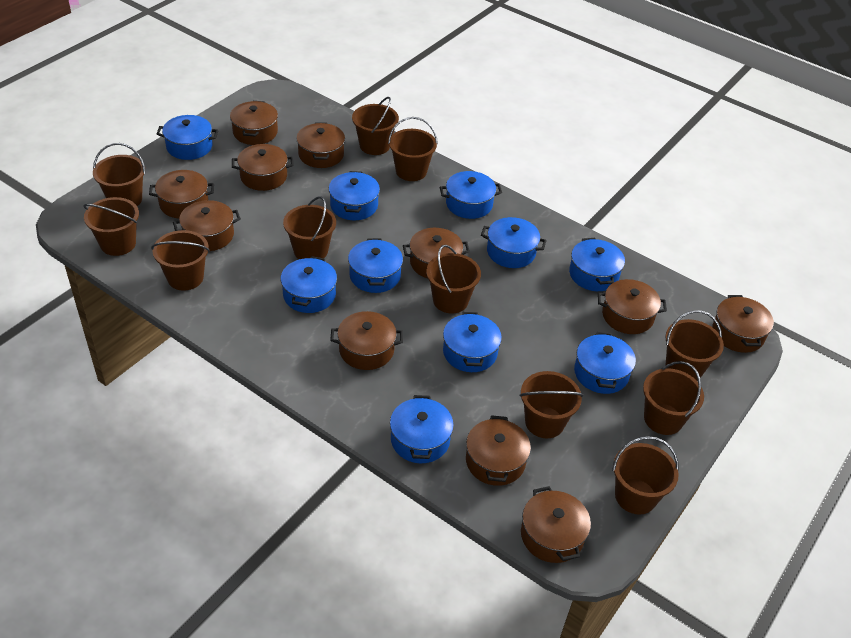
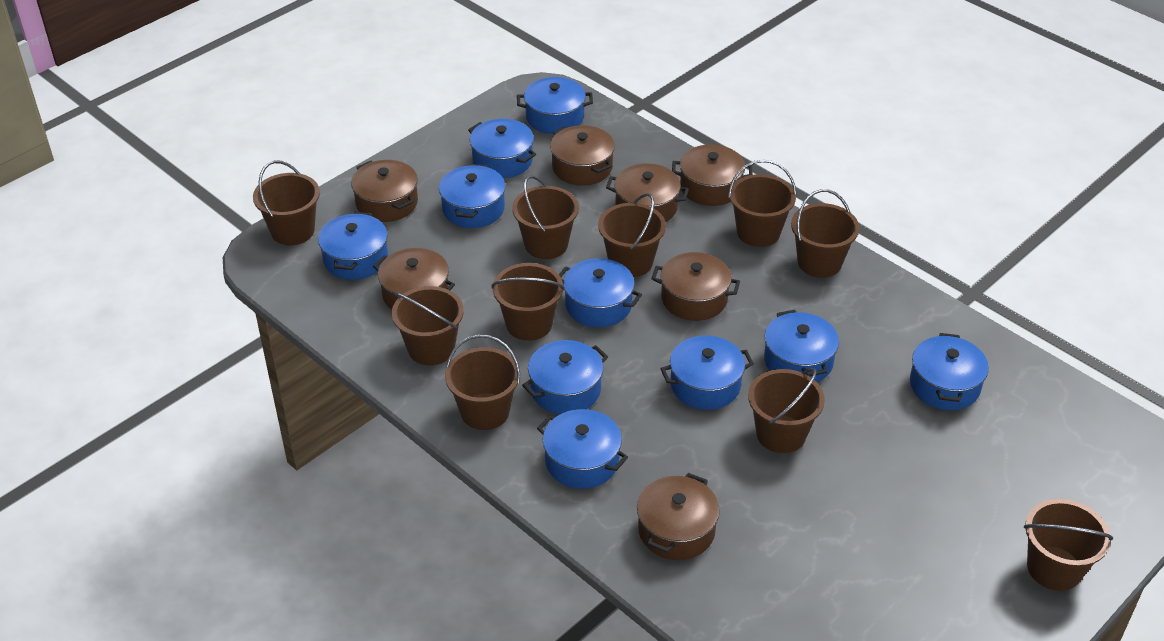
brown bucket: [84,197,139,256] [93,143,146,206] [151,230,210,291] [283,196,336,259] [352,97,399,155] [388,117,438,181] [426,245,481,314] [520,371,583,438] [612,436,679,515] [643,361,704,435] [665,310,724,381] = 11 -> [253,160,320,245] [392,286,464,365] [445,335,520,430] [491,263,565,341] [512,175,579,259] [598,193,666,277] [728,160,797,247] [748,368,825,453] [791,189,859,278] [1024,499,1113,591] = 10
brown pot: [149,170,214,219] [173,200,241,251] [230,101,278,145] [232,144,294,191] [296,123,345,168] [330,311,403,370] [403,228,470,278] [466,415,531,486] [521,486,591,563] [598,279,667,334] [712,295,774,353] = 11 -> [351,160,418,222] [373,248,455,310] [550,125,615,186] [606,163,689,222] [637,473,720,560] [651,252,740,321] [672,145,752,206] = 7

